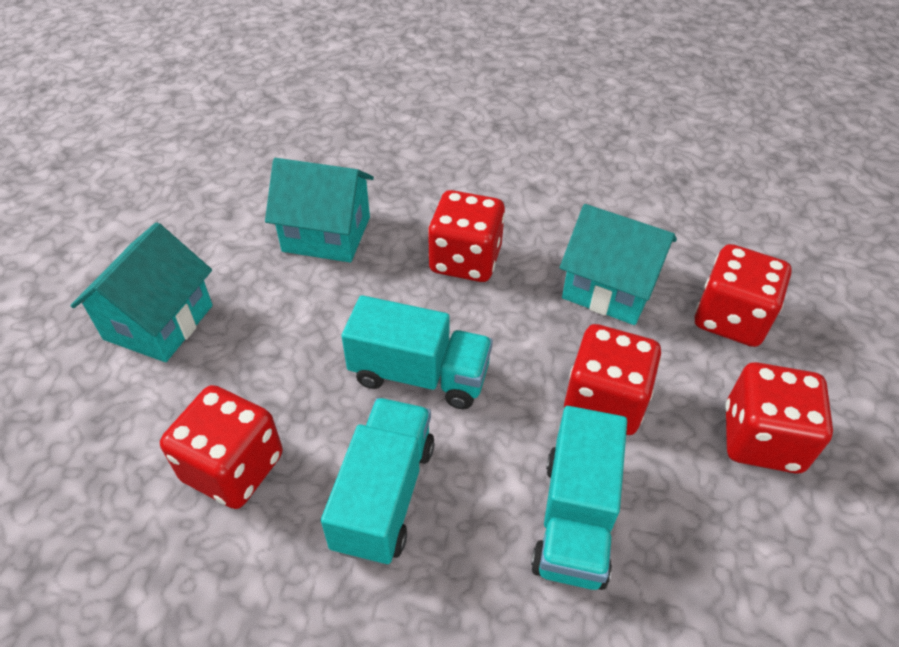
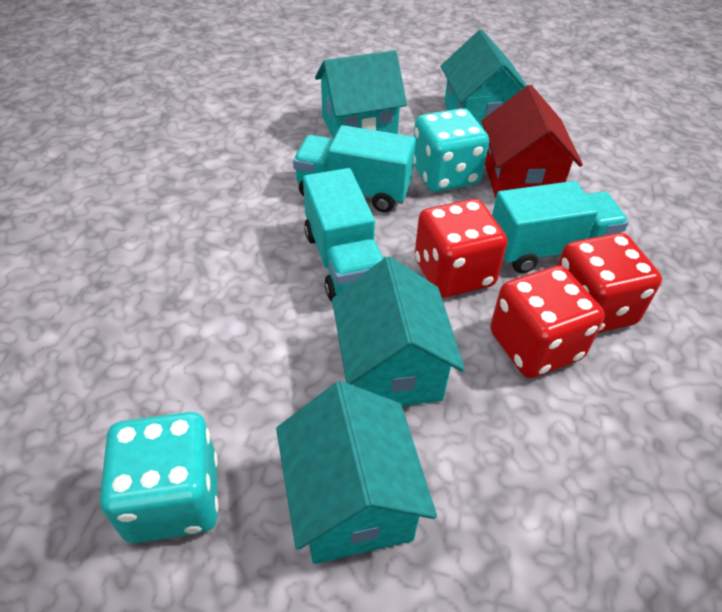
red dice: [160,385,283,509] [428,190,505,282] [564,324,661,435] [695,244,792,347] [725,362,833,474] = 5 -> [415,199,508,298] [490,265,605,378] [557,233,662,334] = 3
red house: none = 0 -> [481,85,583,199] = 1
turquoise dice: none = 0 -> [100,412,219,543] [414,108,489,192] = 2
turquoise house: [71,222,213,362] [265,158,374,263] [560,204,677,325] = 3 -> [276,381,437,564] [315,50,407,139] [332,256,465,406] [441,30,527,129] = 4

